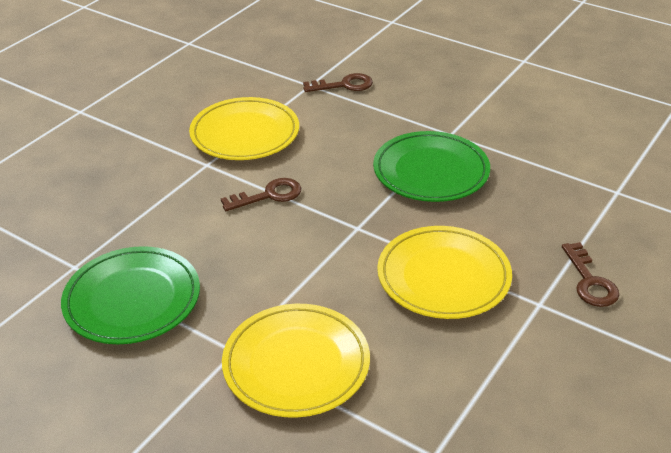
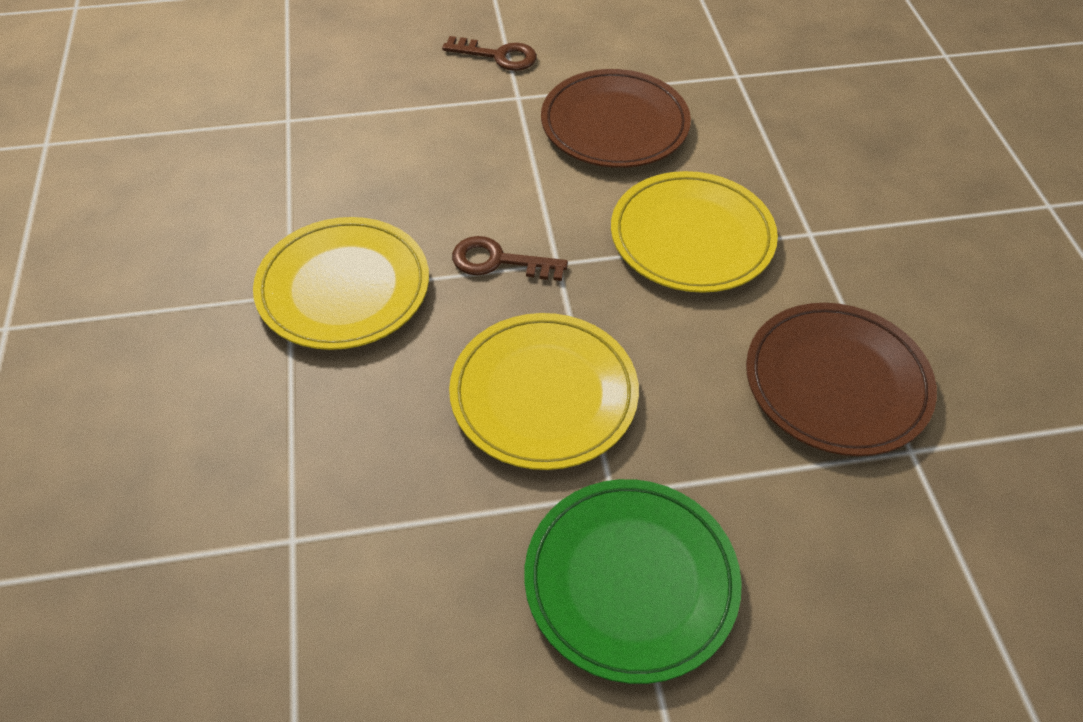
brown key: [221,178,301,211] [303,73,373,92] [562,242,619,307] = 3 -> [442,36,537,71] [452,236,568,281] = 2
brown plate: none = 0 -> [541,69,691,168] [746,303,937,456] = 2
green plate: [61,246,200,344] [373,131,490,202] = 2 -> [524,479,742,684] = 1

